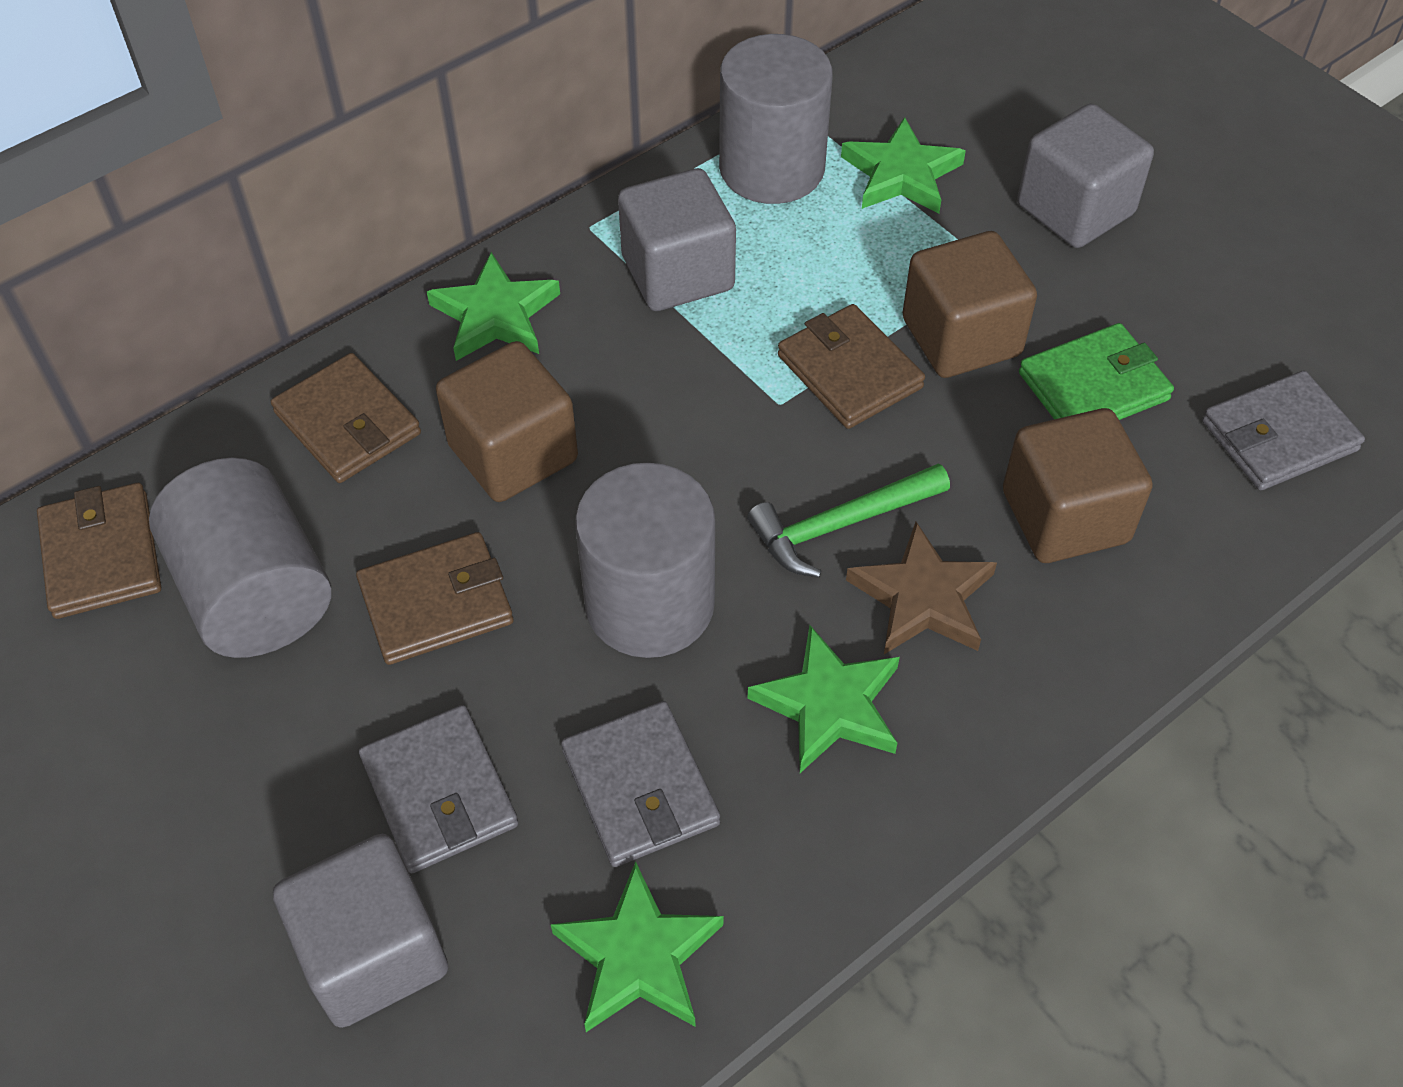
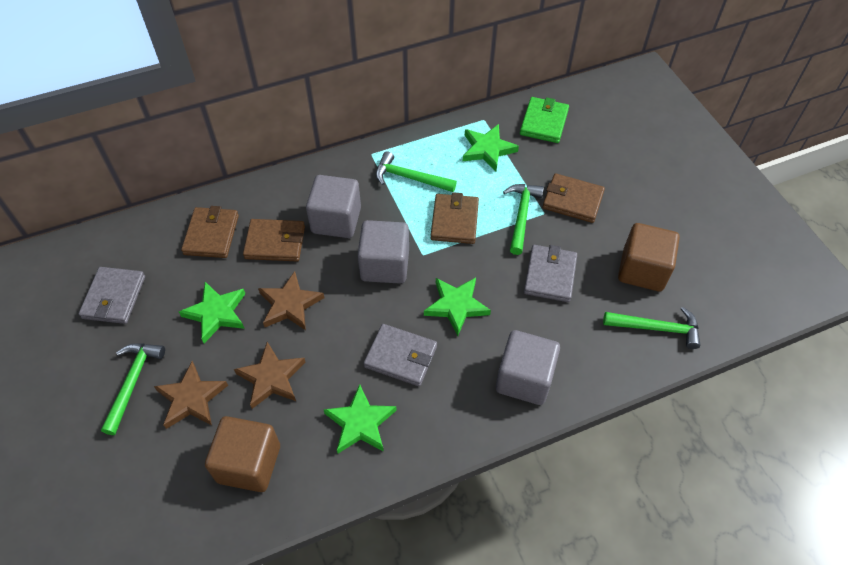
brown cube: [436,341,578,502] [902,231,1037,378] [1003,408,1153,563] = 3 -> [205,416,280,492] [618,223,680,291] = 2
brown star: [846,522,997,654] = 1 -> [154,361,228,429] [234,342,305,409] [258,271,324,330] = 3
green hammer: [747,464,950,577] = 1 -> [101,343,165,435] [376,151,457,192] [503,184,544,255] [603,307,701,349] = 4
grey cylinder: [149,458,331,658] [575,463,715,658] [719,34,833,204] = 3 -> none = 0

